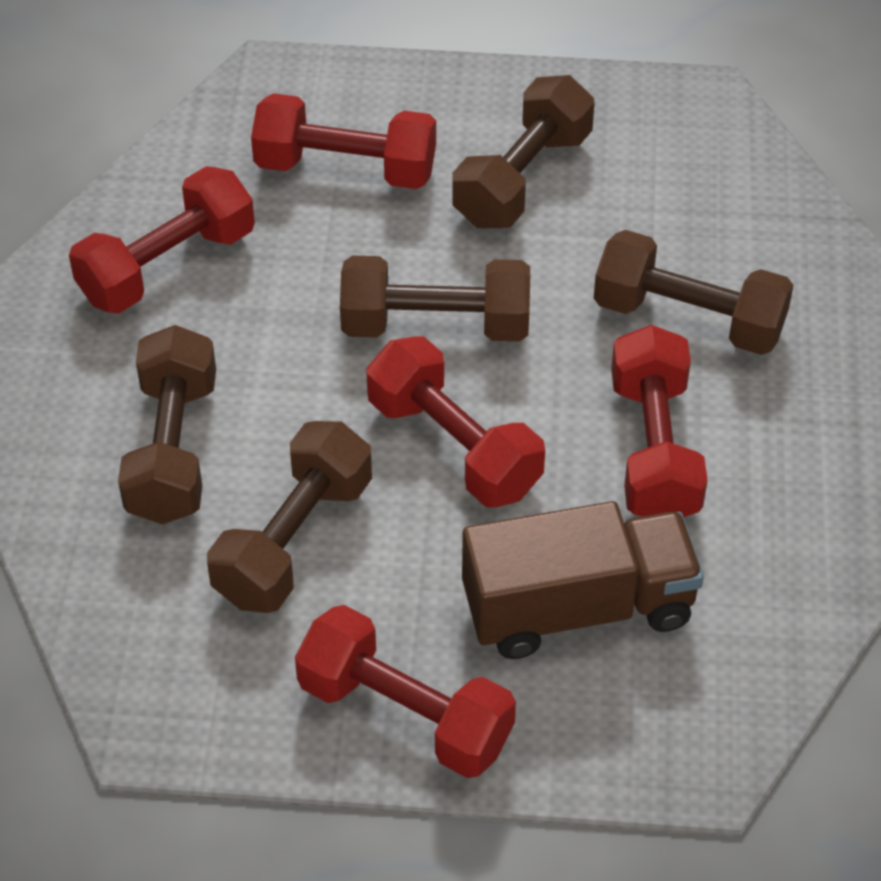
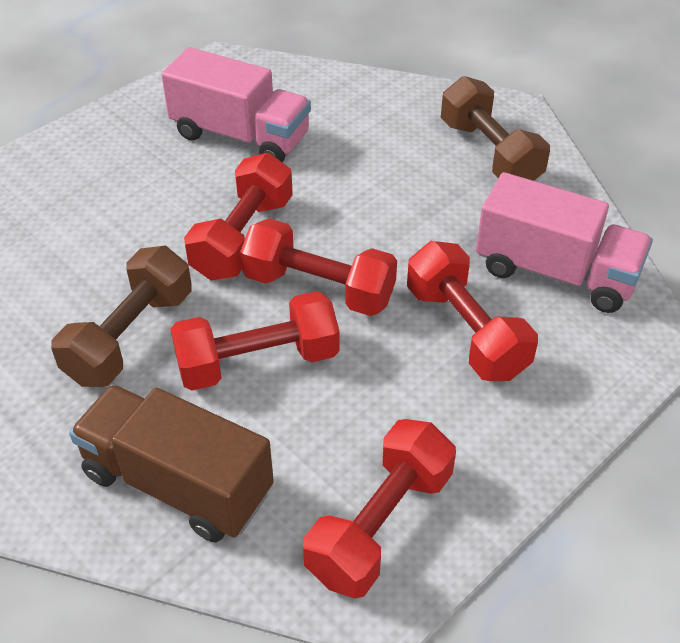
brown dumbbell: [118,325,216,524] [207,421,372,613] [340,256,530,342] [452,75,595,228] [594,230,793,355] = 5 -> [51,246,192,387] [441,76,550,181] = 2
pink truck: none = 0 -> [161,47,311,162] [476,172,653,313] = 2

